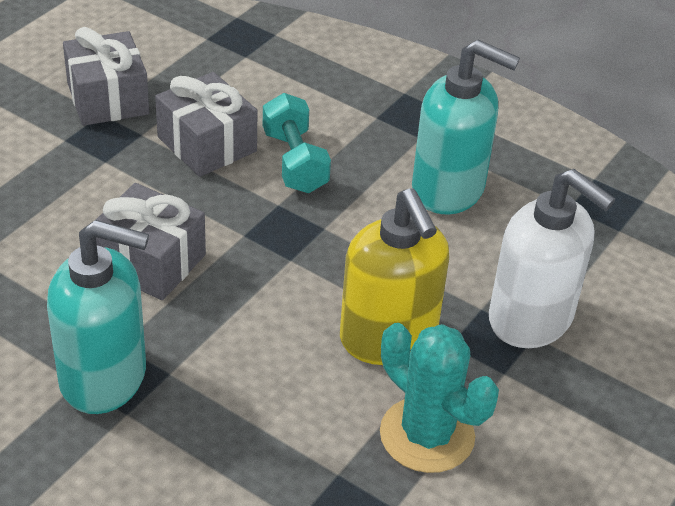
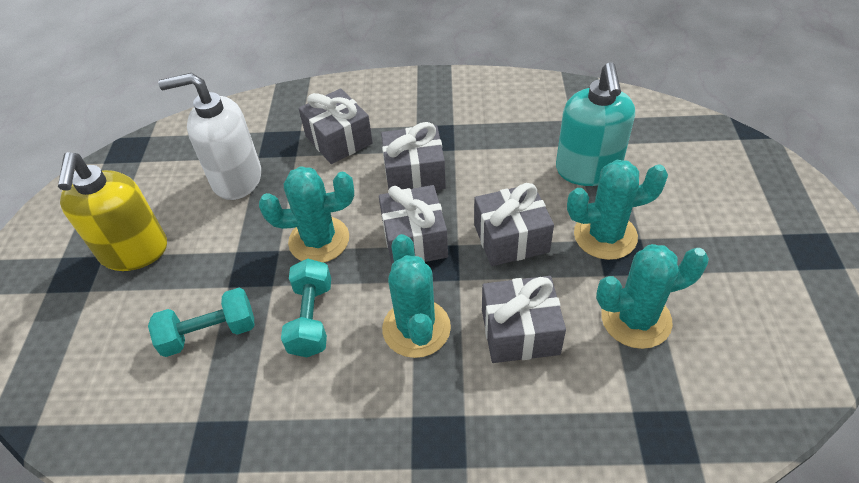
grey gift: [63,27,149,126] [96,183,206,300] [155,72,258,177] = 3 -> [299,88,373,164] [379,185,448,265] [381,122,446,190] [474,183,554,266] [482,276,566,363] = 5
turquoise cactus: [380,323,499,473] = 1 -> [259,166,354,263] [382,234,451,358] [567,160,668,260] [596,244,709,349] = 4
turquoise dumbbell: [263,93,331,193] = 1 -> [148,288,255,357] [281,259,331,357] = 2
turquoise soap dispenser: [47,220,149,414] [412,40,520,214] = 2 -> [556,62,635,186] = 1

